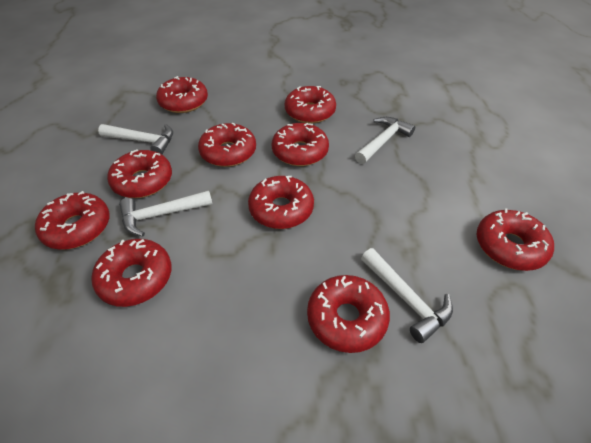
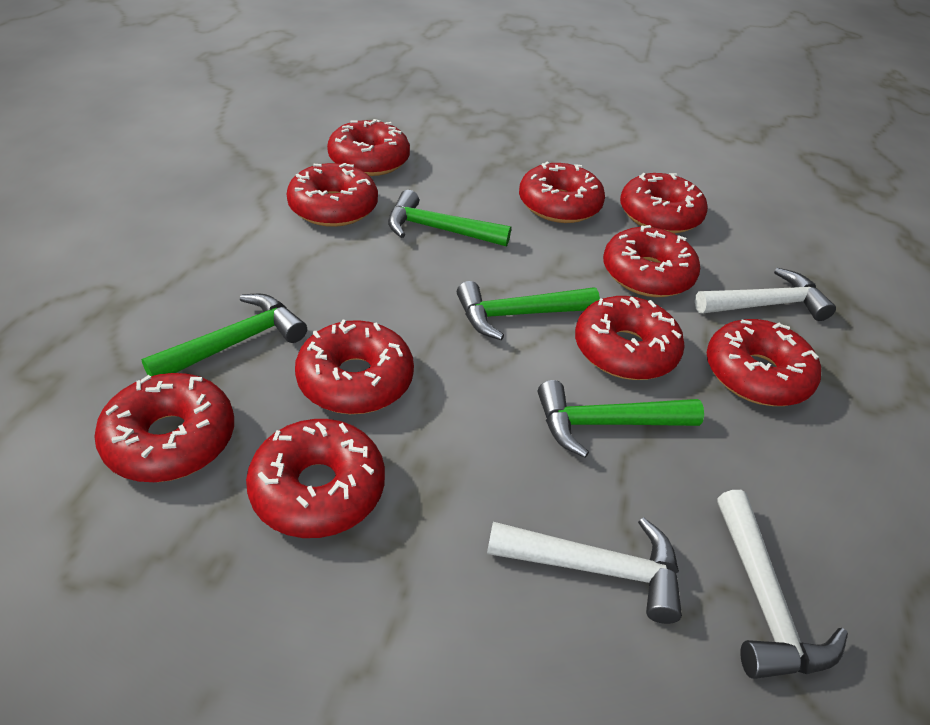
green hammer: none = 0 -> [141,294,307,376] [388,190,511,247] [457,281,600,340] [538,380,704,458] = 4
white hammer: [98,124,173,154] [119,190,212,236] [355,117,415,164] [361,248,453,343] = 4 -> [487,517,682,624] [695,268,836,321] [717,490,848,679] = 3

